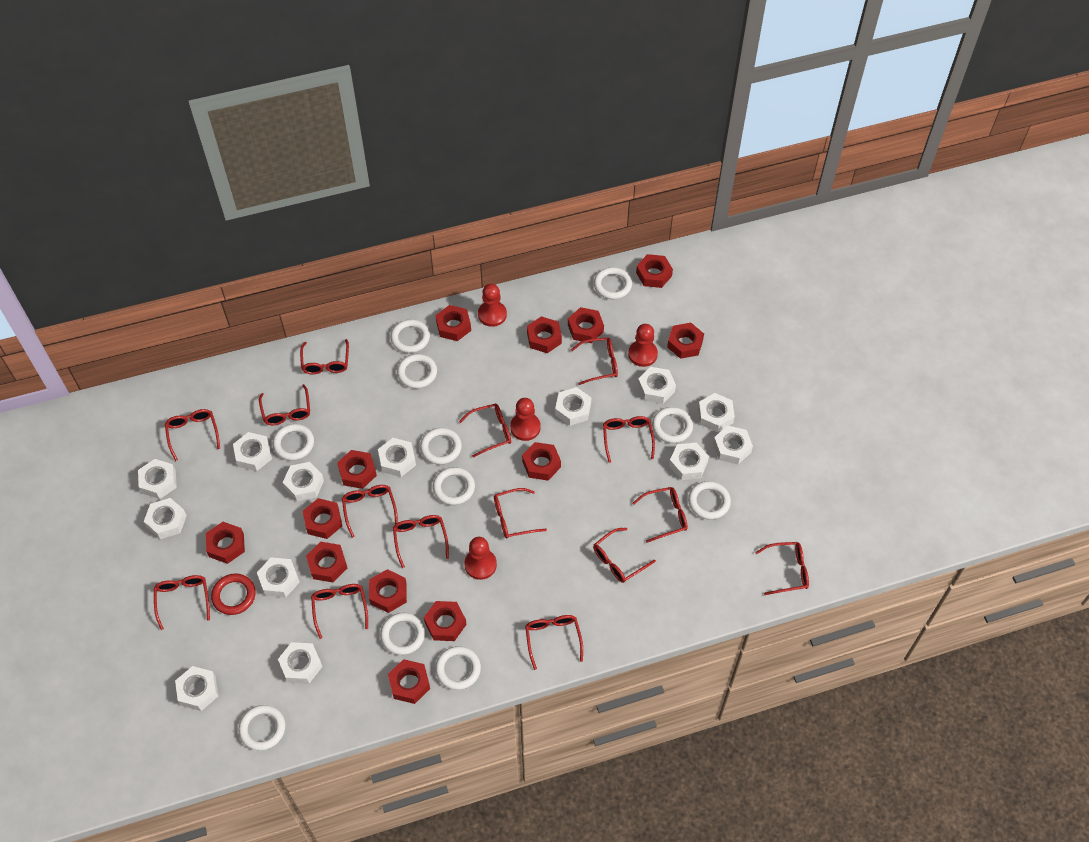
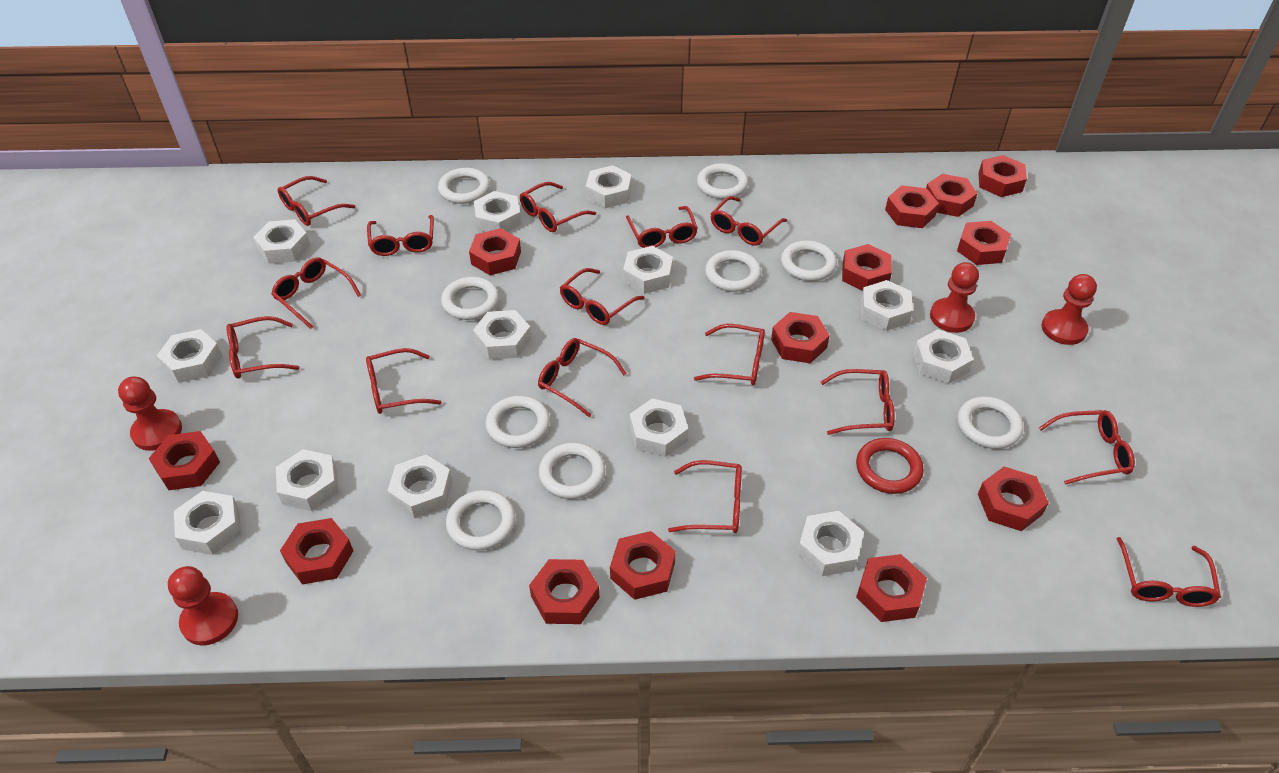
white ring: [238,705,285,751] [273,424,314,461] [380,612,425,655] [390,319,430,353] [397,354,437,389] [420,428,462,465] [433,467,475,505] [435,646,481,690] [594,267,632,299] [652,407,693,443] [688,481,731,520] = 11 -> [438,168,490,204] [441,277,499,320] [446,490,516,551] [486,396,550,448] [539,443,605,499] [697,163,748,199] [705,250,761,292] [781,240,837,281] [957,396,1023,449] = 9

